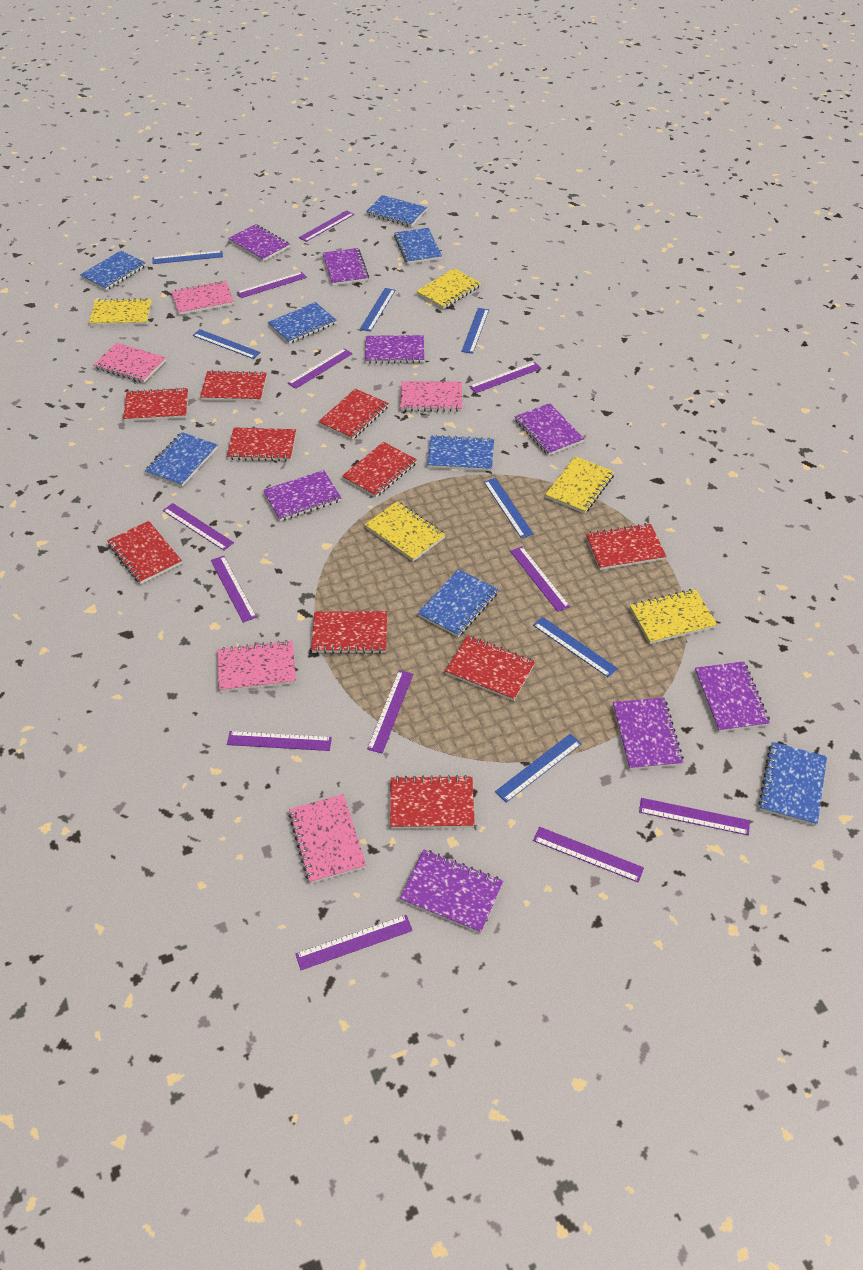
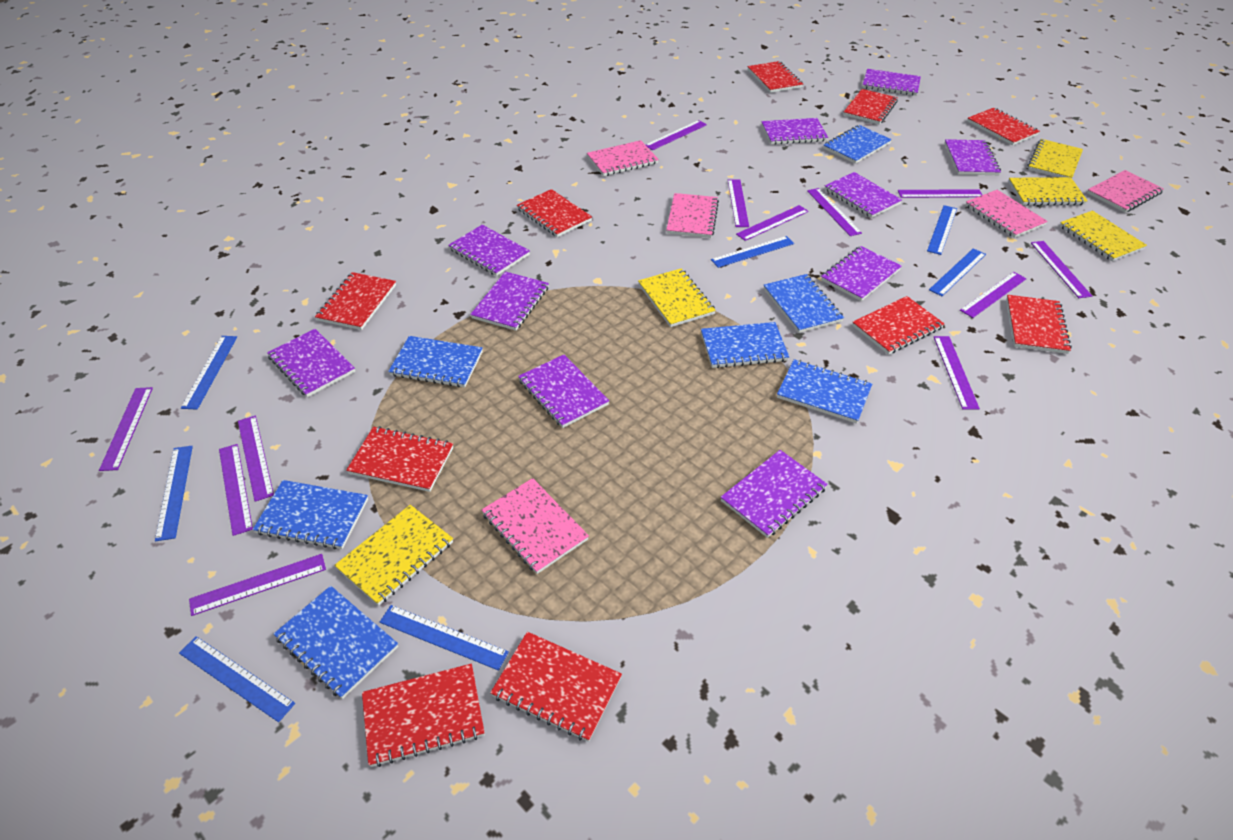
blue notebook: [80,250,146,290] [145,432,218,487] [268,302,337,344] [366,195,427,227] [394,228,442,264] [418,569,499,637] [427,435,494,471] [758,742,827,826] = 8 -> [253,480,368,549] [274,586,398,699] [388,336,483,388] [701,322,789,368] [764,274,844,333] [777,359,872,424] [823,125,892,164] = 7
purple notebook: [228,224,290,261] [263,470,341,521] [323,248,369,286] [365,335,424,364] [400,850,503,933] [515,403,584,456] [613,697,684,770] [695,661,770,732] = 8 -> [267,329,355,397] [448,225,530,276] [470,272,549,331] [518,355,609,428] [721,450,828,538] [762,118,828,145] [821,246,902,301] [825,172,902,218] [862,69,921,96] [944,139,1001,175] = 10

